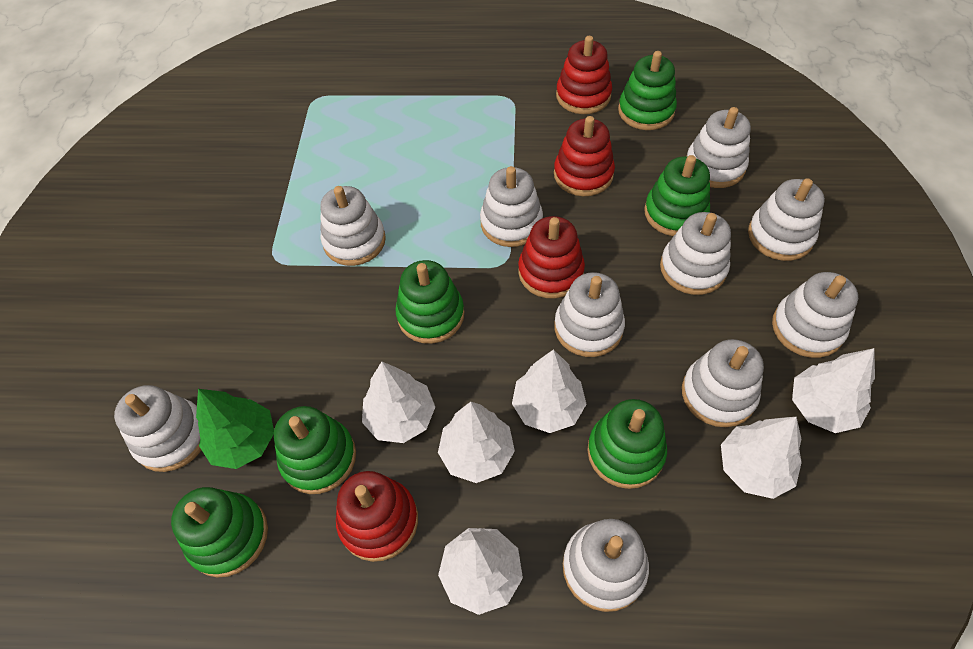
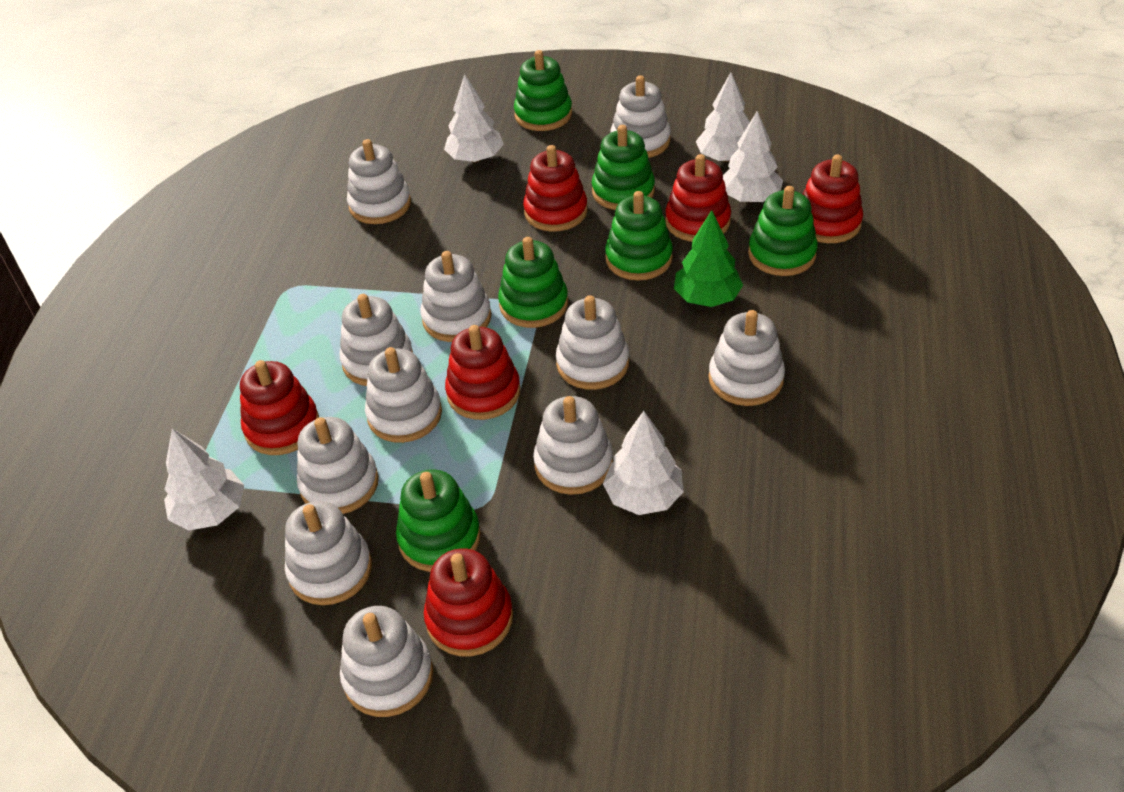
red stacking toy: [336,471,418,562] [518,216,585,298] [554,116,615,196] [556,36,612,114] = 4 -> [240,360,319,455] [424,548,513,656] [445,325,521,420] [523,145,587,232] [665,154,731,242] [802,154,863,243] = 6
white stacking toy: [114,385,201,472] [320,186,386,266] [480,166,543,247] [554,272,625,357] [563,519,649,612] [660,212,731,295] [682,339,764,427] [687,107,751,188] [748,178,825,261] [772,272,858,358] = 10 -> [285,501,372,605] [297,417,379,514] [340,294,413,386] [340,606,433,717] [347,139,411,224] [365,347,442,443] [420,251,491,342] [533,396,613,495] [556,295,629,390] [610,75,671,158] [709,310,785,406] = 11
white tree: [362,362,435,443] [438,402,515,483] [438,528,523,615] [512,349,586,433] [721,417,802,499] [792,348,875,433] = 6 -> [164,428,244,530] [444,74,504,162] [603,411,684,515] [696,72,750,162] [723,111,783,202] = 5

